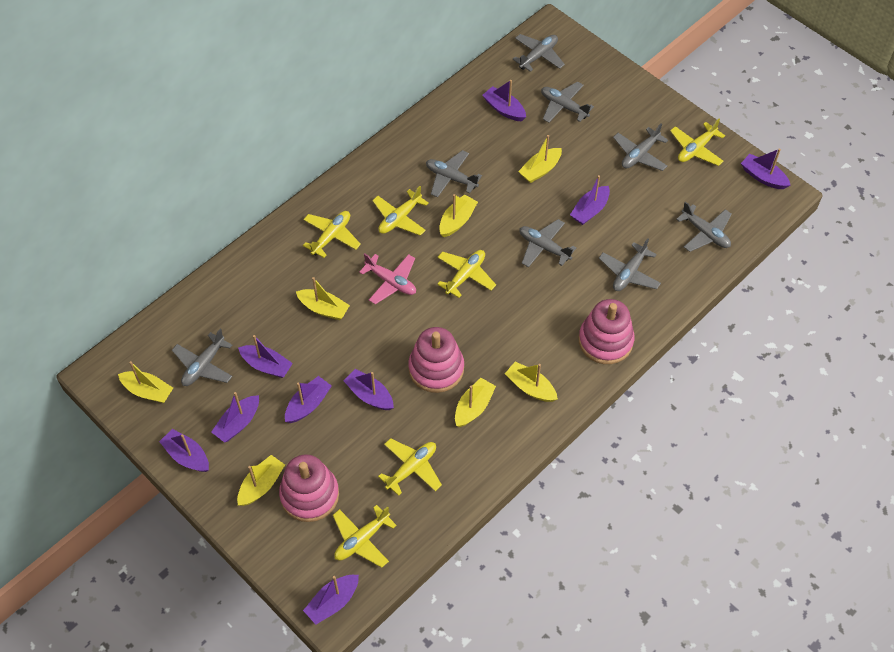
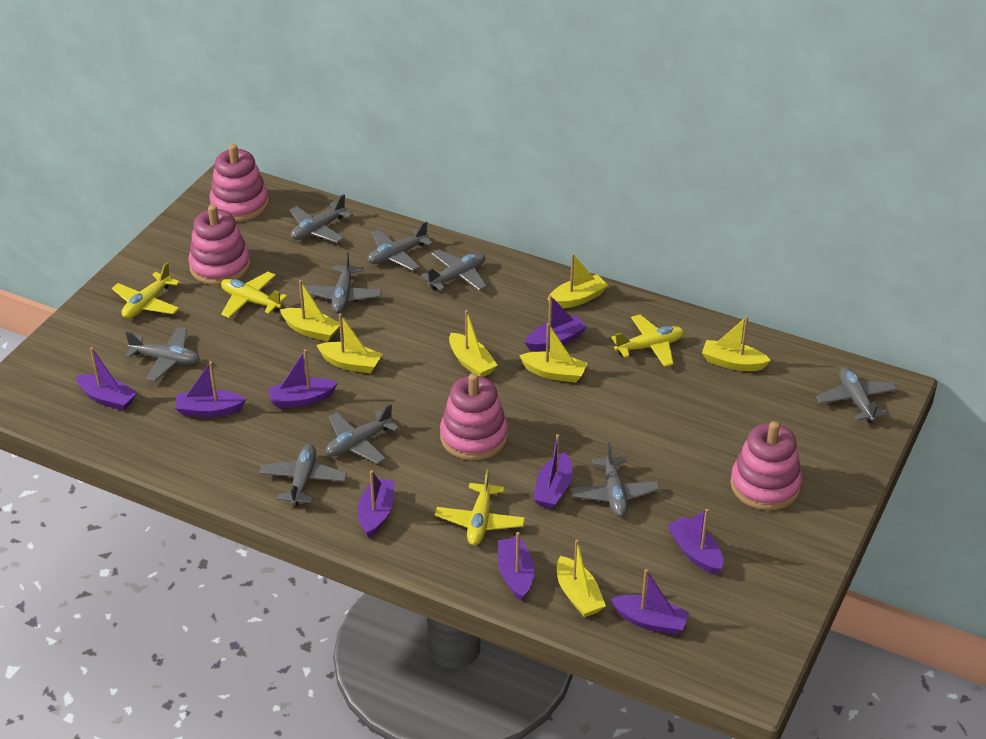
grey plane: [172,329,233,386] [426,150,482,198] [512,34,565,72] [519,219,576,267] [541,81,594,123] [599,238,661,291] [613,123,668,171] [676,201,731,252] = 8 -> [125,327,200,381] [259,444,347,507] [290,194,353,243] [305,252,382,313] [326,404,399,464] [367,221,433,271] [421,250,487,291] [571,443,660,517] [816,367,897,423] = 9
pink plane: [359,253,416,304] = 1 -> none = 0
pink stacking toy: [279,454,339,522] [408,327,464,393] [579,299,635,364] = 3 -> [188,205,251,285] [209,144,269,222] [440,373,508,460] [730,421,802,510] = 4
yellow plane: [303,211,361,258] [333,505,397,568] [372,186,428,236] [378,438,442,496] [437,250,496,298] [670,119,725,166] = 6 -> [112,262,180,319] [221,272,287,318] [435,469,525,545] [611,315,684,367] = 4

